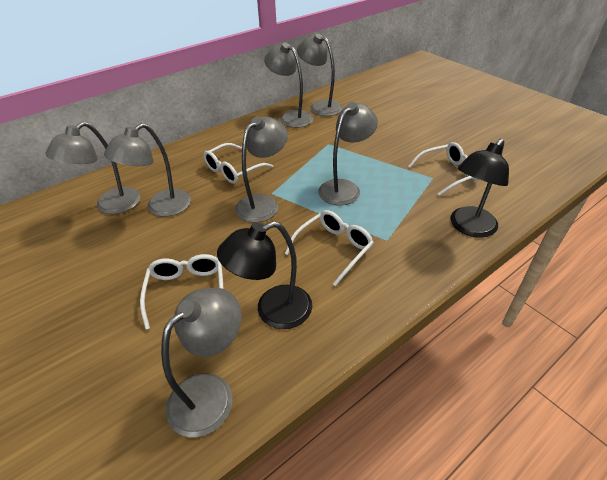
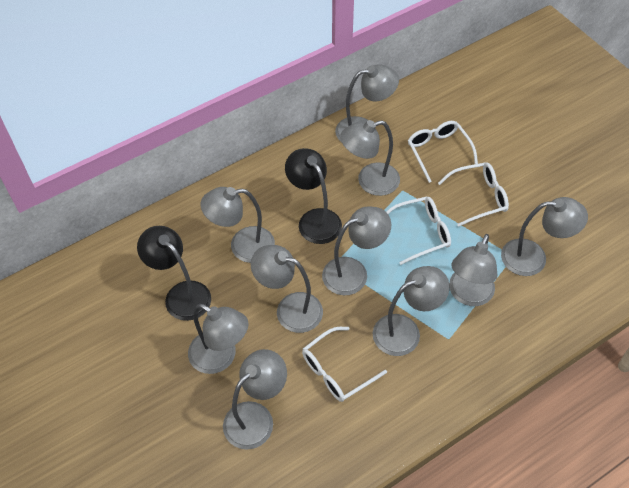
grey lamp: [45,122,141,214] [104,123,191,217] [161,288,242,437] [235,116,288,223] [264,43,313,128] [297,34,342,116] [318,102,378,205] = 7 -> [188,304,249,374] [201,187,275,263] [223,349,287,450] [251,245,323,333] [322,206,391,295] [335,64,399,143] [340,120,400,196] [373,266,450,356] [449,234,498,306] [501,197,588,276] = 10

